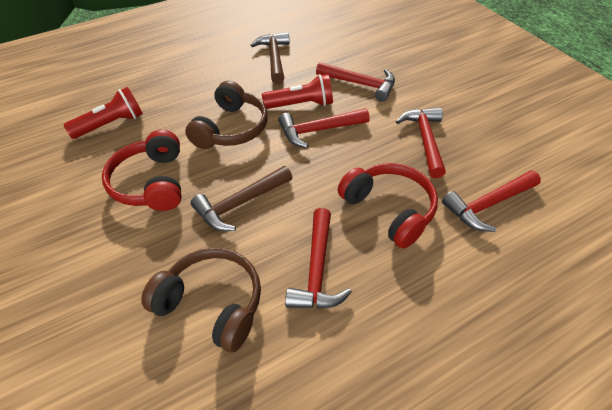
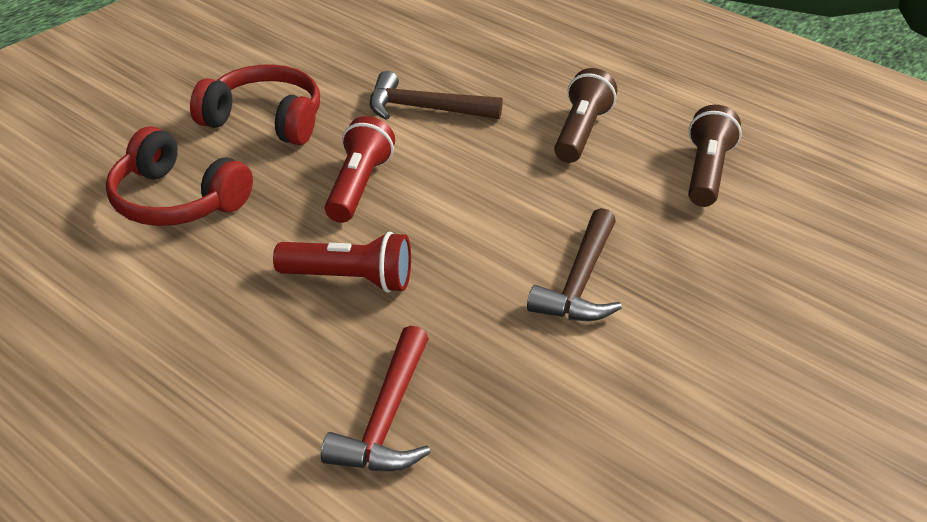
brown flashlight: none = 0 -> [554,68,617,163] [688,105,742,207] = 2
brown headphones: [141,248,261,352] [185,81,268,149] = 2 -> none = 0
red hammer: [278,108,370,148] [285,208,352,309] [316,62,395,101] [396,107,446,178] [442,170,541,232] = 5 -> [321,326,431,471] = 1

